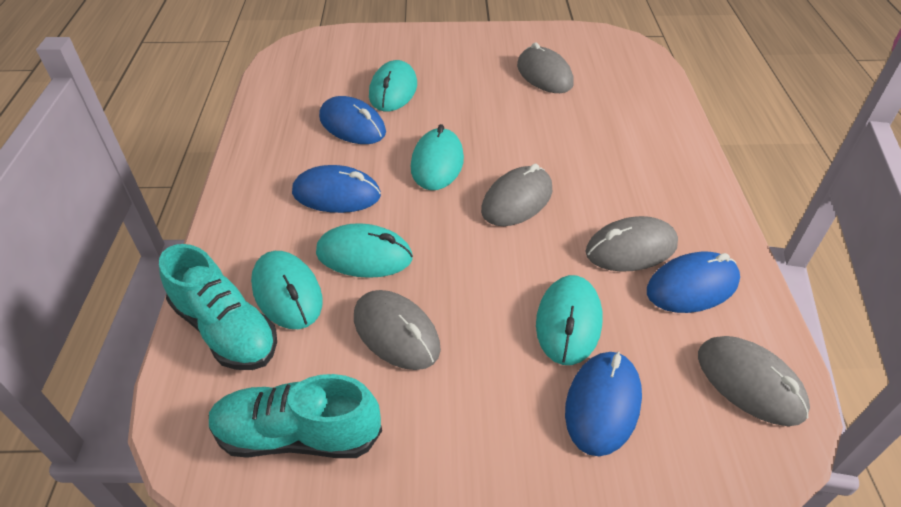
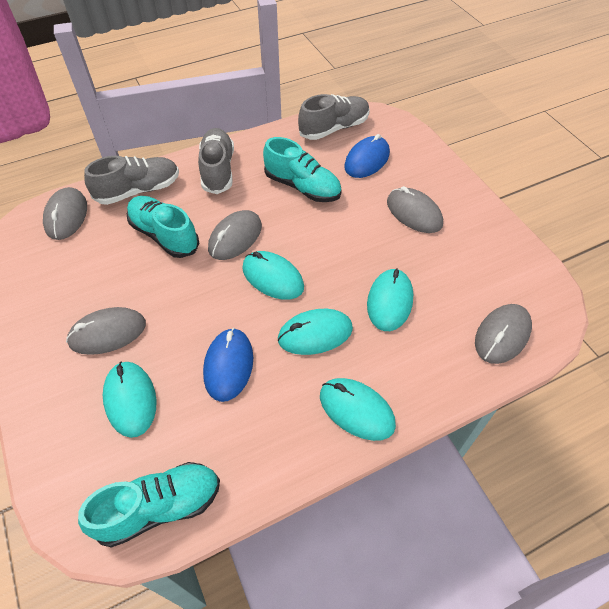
blue mouse: [292,165,381,213] [319,96,386,144] [565,351,642,456] [647,252,740,313] = 4 -> [203,328,253,402] [344,134,390,178] = 2
grey shoe: none = 0 -> [84,156,179,205] [198,128,234,194] [298,94,370,140] = 3
turquoise shoe: [159,244,277,370] [209,374,382,458] = 2 -> [78,462,220,548] [127,196,199,258] [263,137,342,202] = 3

